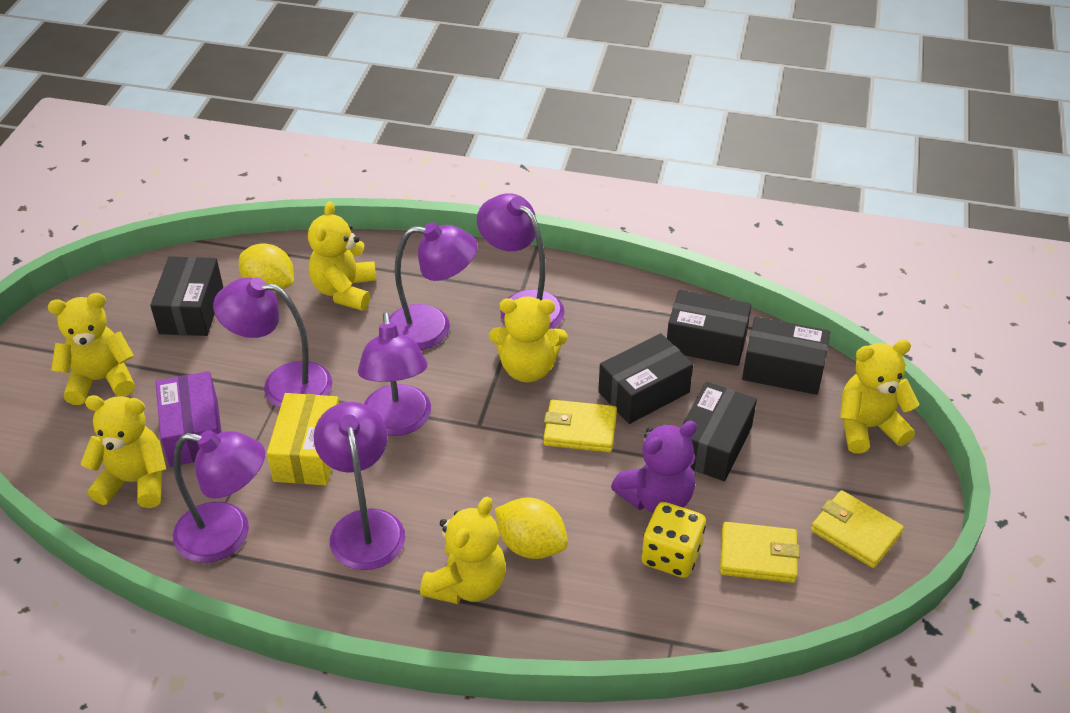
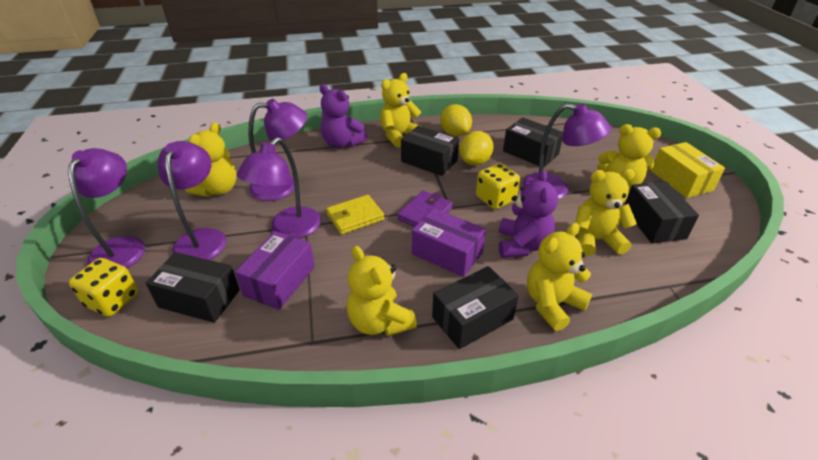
purple box: [156,371,222,467] = 1 -> [235,231,315,310] [412,208,486,277] = 2
purple lamp: [173,430,265,563] [213,278,332,408] [314,402,405,570] [358,312,431,436] [390,222,478,350] [477,193,565,329] = 6 -> [68,148,145,268] [158,141,227,260] [237,137,321,239] [248,99,307,201] [522,103,611,199] = 5
purple teddy bear: [611,421,697,513] = 1 -> [319,84,368,148] [499,170,558,258] = 2
purple wallet: none = 0 -> [397,191,453,227] = 1
yellow dice: [642,502,706,578] = 1 -> [69,258,138,317] [476,163,520,209] = 2
yellow wallet: [543,400,617,452] [720,522,800,583] [811,490,904,568] = 3 -> [326,195,384,235] = 1

